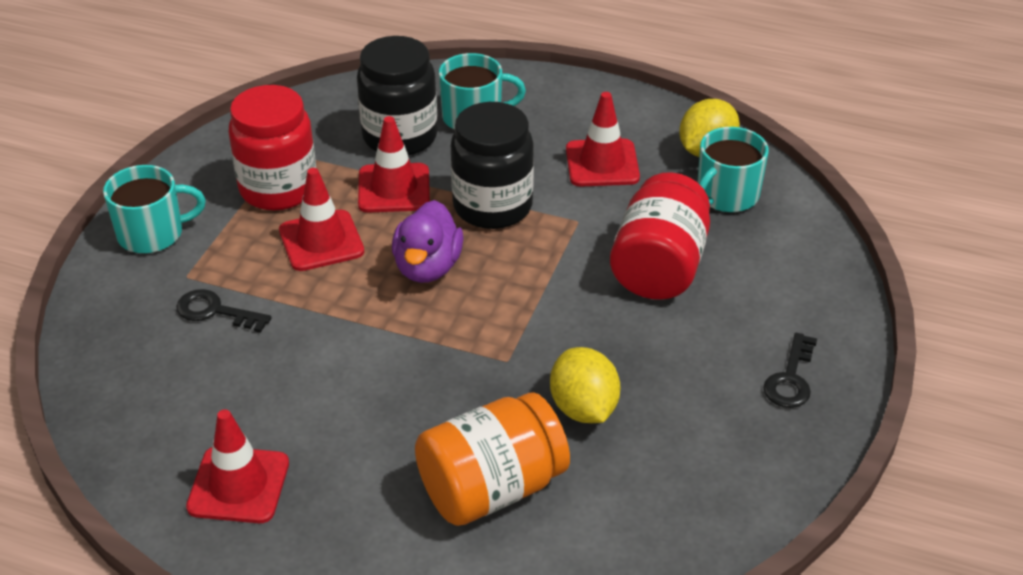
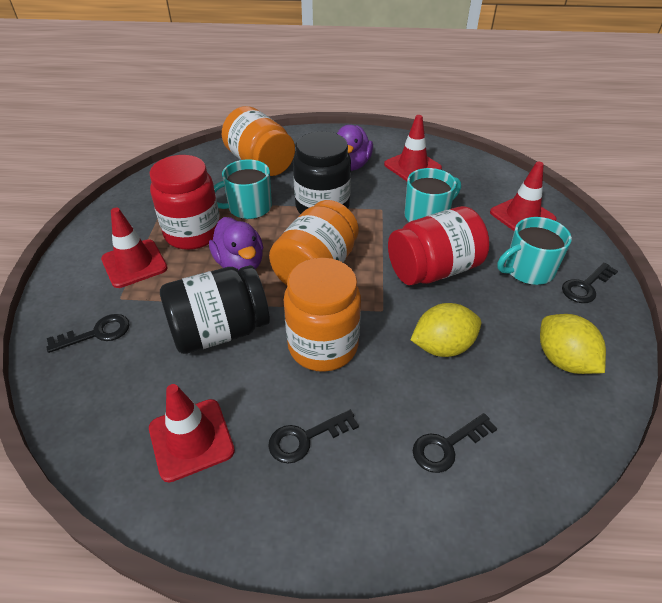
black key: [176,289,272,333] [763,333,817,408] = 2 -> [46,314,130,353] [268,410,359,464] [413,413,497,473] [562,263,618,303] = 4
orange jar: [415,392,570,526] = 1 -> [222,106,295,176] [269,200,359,285] [283,258,361,372] = 3
purple duck: [392,200,463,283] = 1 -> [209,217,263,270] [337,125,373,171] = 2

